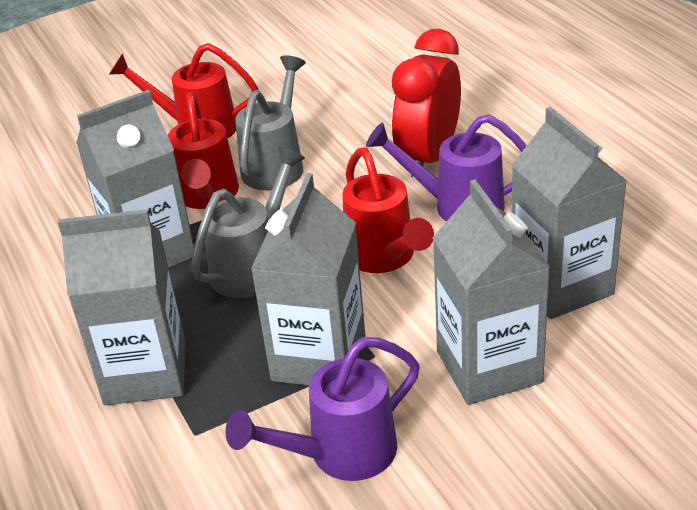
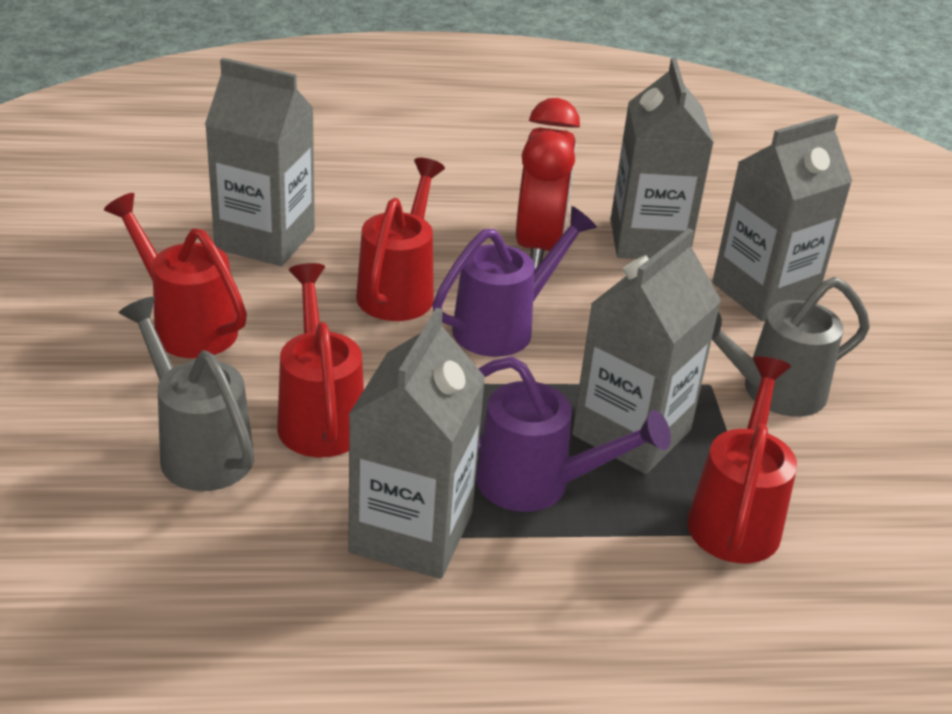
red watering can: [109,43,258,138] [168,92,239,209] [343,147,434,273] = 3 -> [104,193,247,358] [277,263,364,457] [356,158,445,321] [687,356,797,563] = 4

